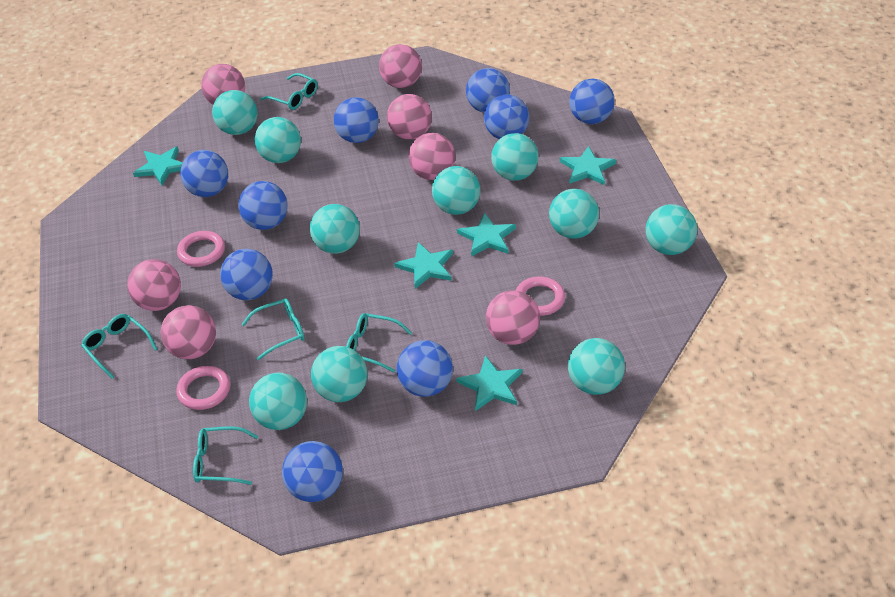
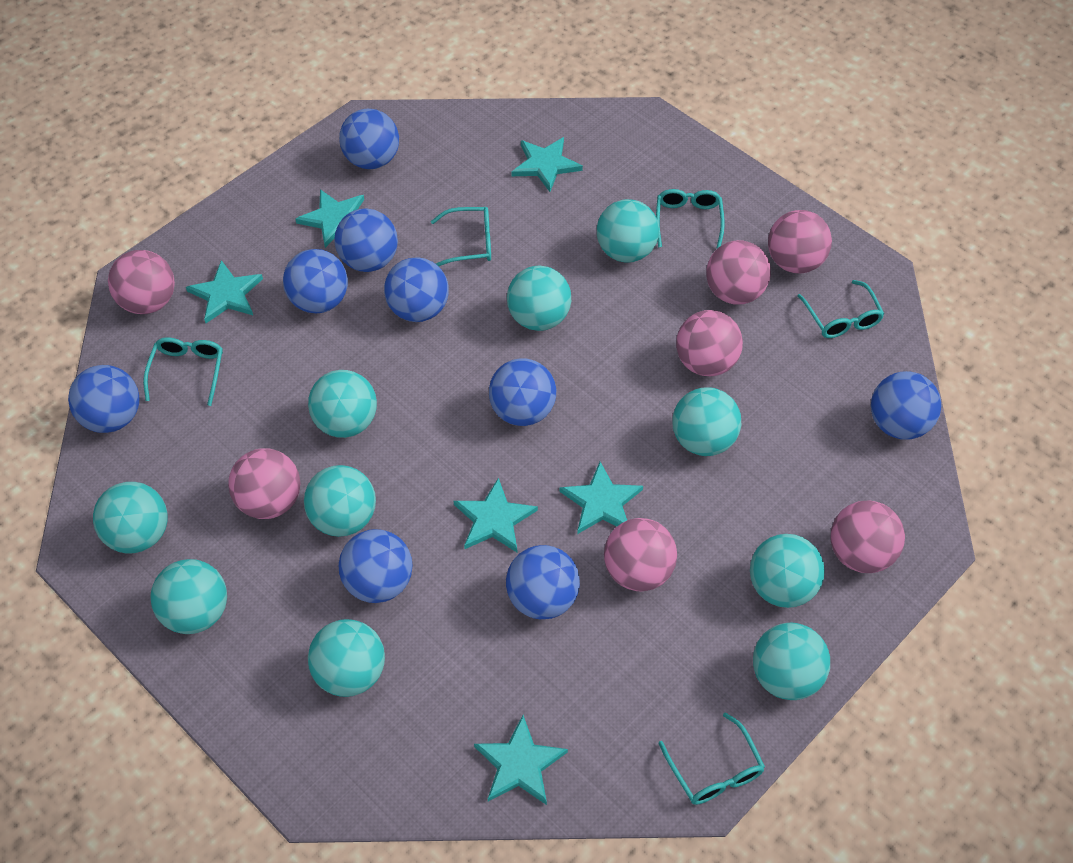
pink ring: [176,366,230,410] [177,231,225,267] [516,276,565,316] = 3 -> none = 0
turquoise star: [133,146,183,185] [394,242,453,289] [456,355,522,411] [457,212,516,257] [560,146,616,185] = 5 -> [186,260,263,323] [295,189,364,248] [454,478,538,552] [474,715,568,805] [511,137,583,192] [559,462,643,534] = 6

